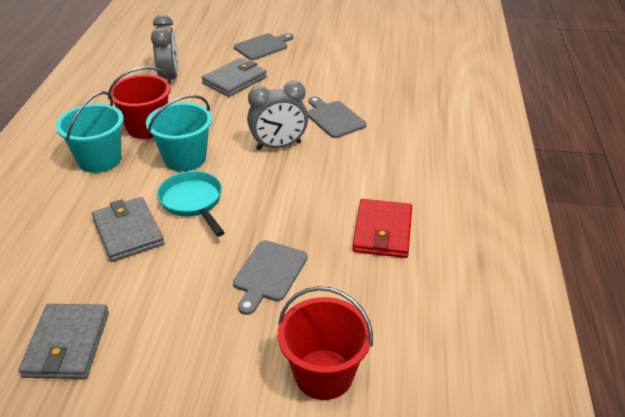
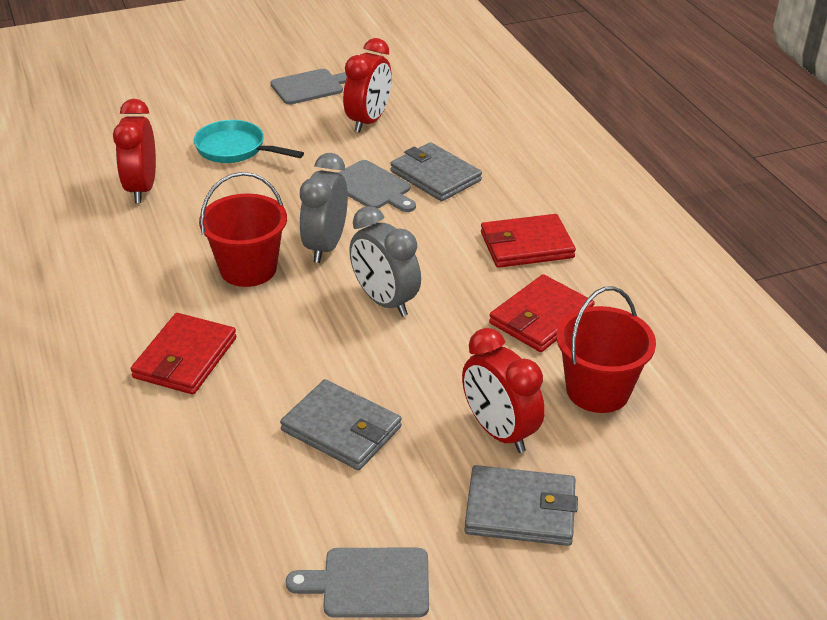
red clock: none = 0 -> [113,99,156,203] [343,38,392,133] [462,328,545,453] = 3
red wallet: [352,199,412,258] = 1 -> [131,313,236,394] [481,214,576,268] [489,274,595,352] = 3
turquoise bucket: [56,91,124,173] [146,95,212,172] = 2 -> none = 0

